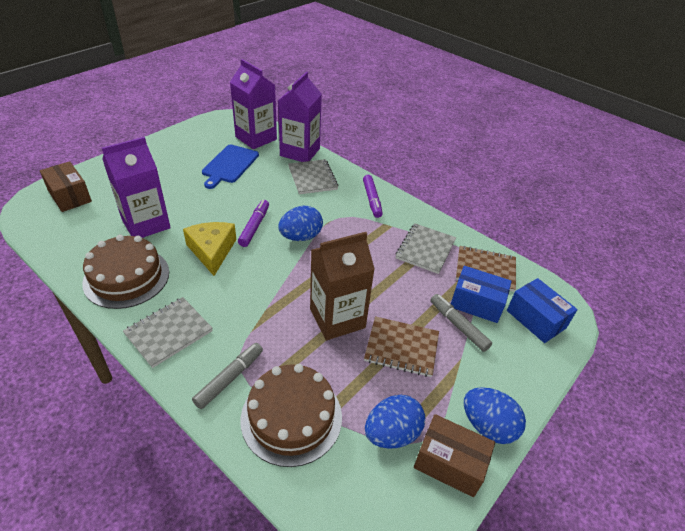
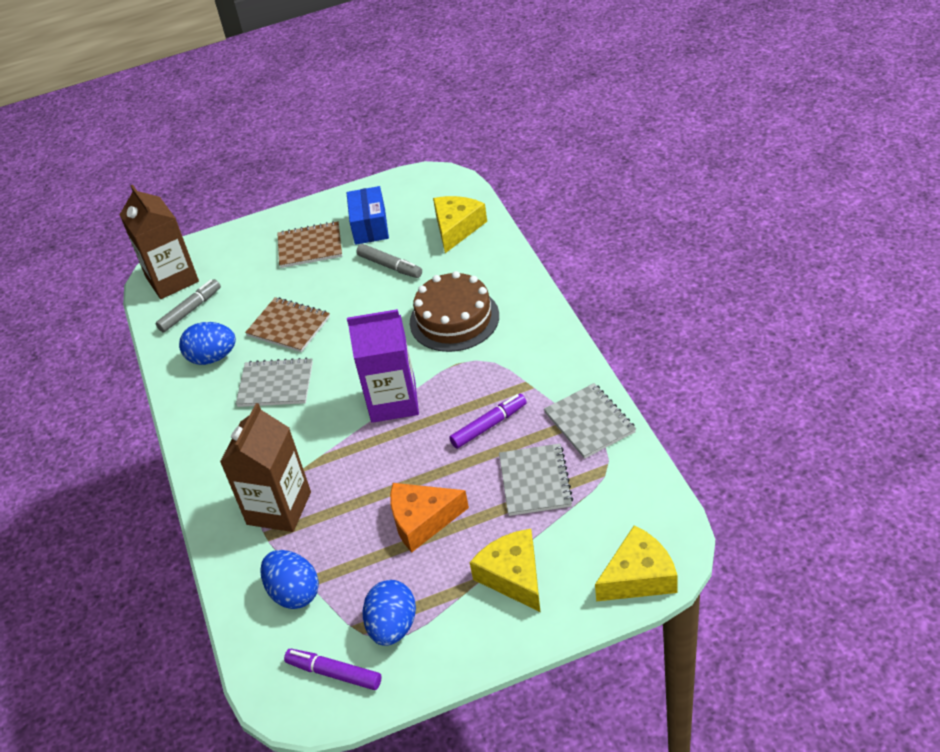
blue box: [451,266,512,323] [507,278,578,343] = 2 -> [347,186,389,245] = 1
blue cutting board: [202,145,259,189] = 1 -> none = 0
brown box: [40,161,92,212] [414,414,495,497] = 2 -> none = 0
brown cake: [82,235,169,309] [240,364,342,467] = 2 -> [410,271,499,352] = 1
brown carton: [310,232,375,340] = 1 -> [119,185,199,299] [220,403,311,532] = 2
orange cheese: none = 0 -> [390,483,469,552] = 1
purple carton: [102,137,171,238] [230,59,277,149] [278,72,322,162] = 3 -> [347,309,419,423] = 1
yellow cheese: [183,222,237,276] = 1 -> [433,196,487,253] [469,529,540,612] [595,525,678,601] = 3

